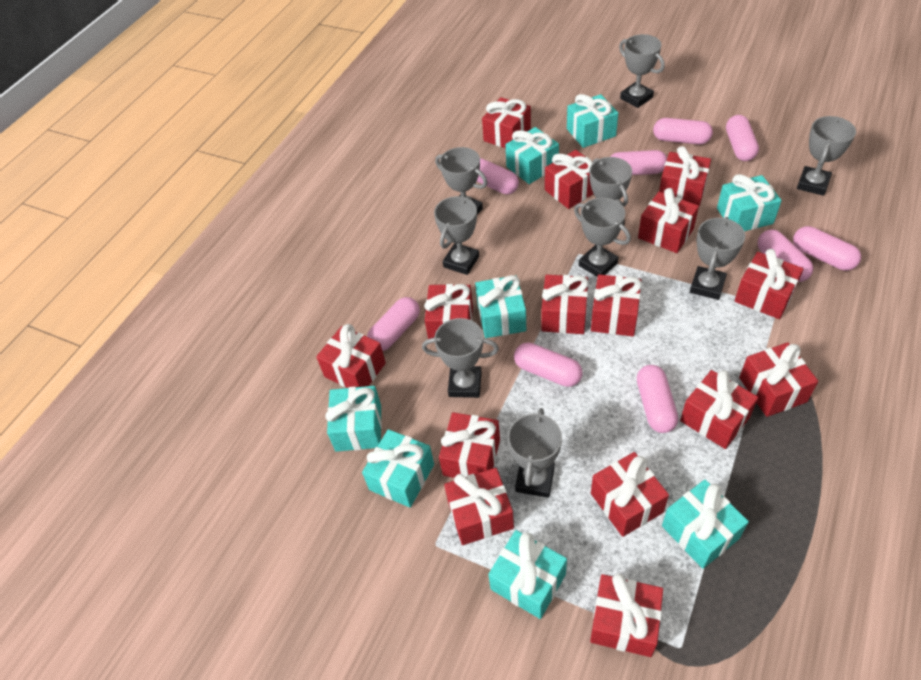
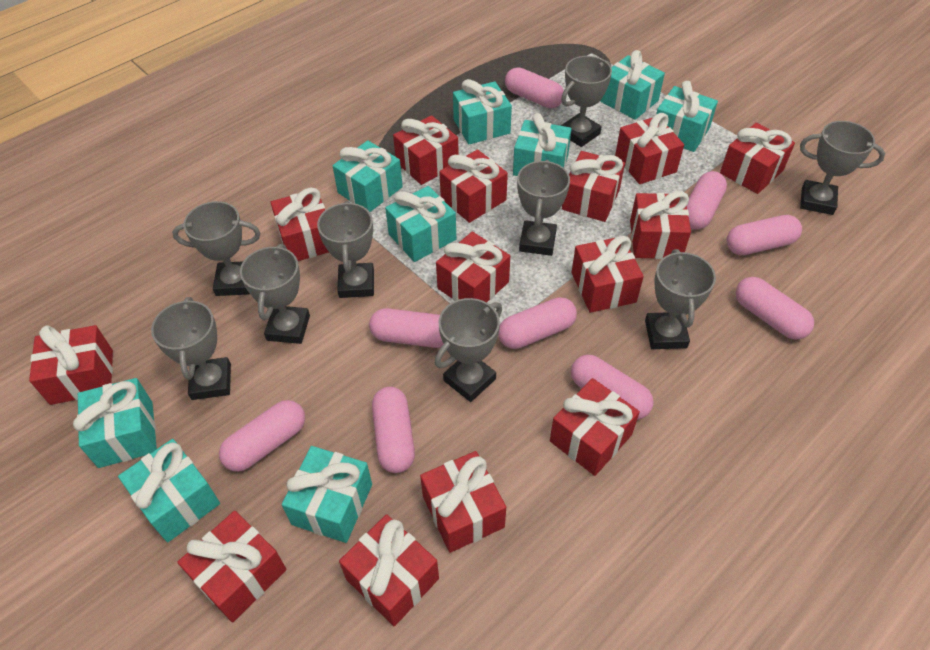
red gift: [316,324,386,388] [424,284,473,339] [439,412,500,478] [444,468,514,545] [482,97,531,148] [541,275,588,334] [545,150,593,209] [590,573,663,657] [591,274,642,336] [591,452,669,537] [638,188,699,253] [659,146,711,206] [680,370,758,449] [735,249,804,319] [739,342,818,417] = 15 -> [29,325,113,405] [177,511,287,622] [271,188,329,261] [339,514,439,626] [393,115,459,185] [420,451,506,553] [436,232,510,302] [439,149,508,223] [550,378,640,476] [562,151,625,222] [571,236,644,313] [615,113,684,184] [630,191,691,259] [720,123,795,194] = 14
turquoise gift: [325,386,382,452] [362,429,434,508] [475,275,526,338] [488,530,567,619] [505,127,559,184] [567,94,618,148] [662,480,749,569] [717,174,782,231] = 8 -> [73,378,157,468] [118,439,220,542] [282,446,372,543] [333,140,403,212] [385,186,456,262] [453,79,512,144] [513,113,571,176] [600,50,665,120] [656,81,718,152] = 9

